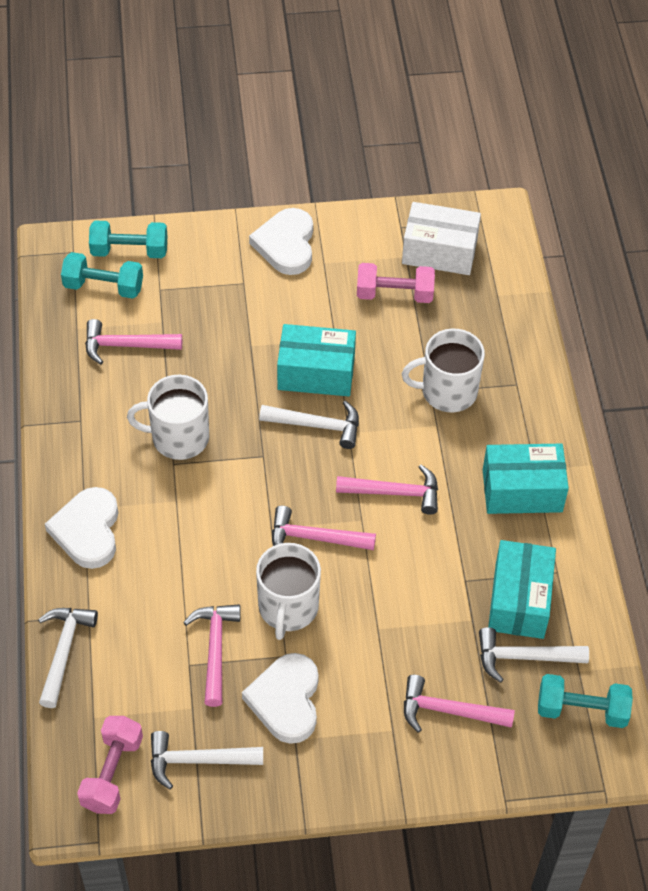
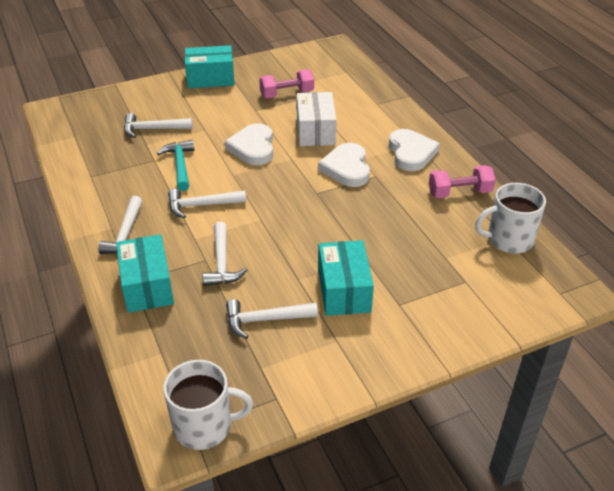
pink hammer: [85,319,182,364] [183,604,241,707] [272,506,376,550] [336,465,438,515] [404,675,515,733] = 5 -> none = 0
turquoise dumbbell: [61,252,143,299] [89,221,167,258] [538,674,633,728] = 3 -> none = 0
turquoise hammer: none = 0 -> [157,140,194,191] = 1
white hammer: [38,608,98,708] [151,731,263,790] [259,400,359,449] [479,627,589,683] = 4 -> [98,196,142,254] [124,113,193,138] [168,189,246,219] [202,222,247,286] [226,299,318,339] = 5
white mug: [127,375,209,460] [256,543,321,640] [402,329,485,412] = 3 -> [163,360,253,450] [475,183,546,254] = 2

